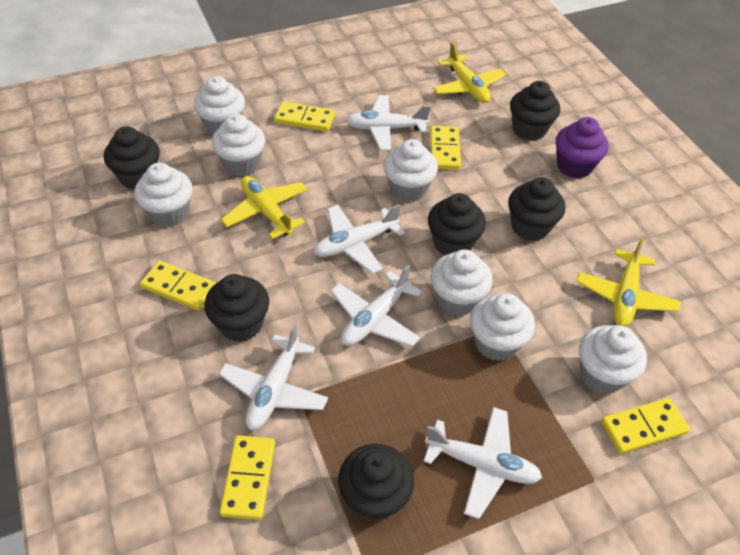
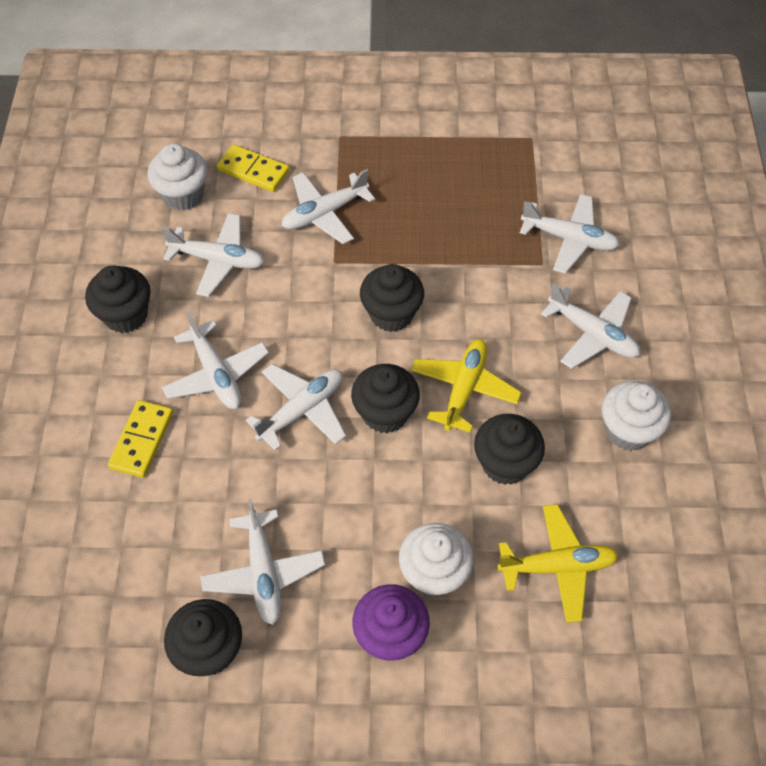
black cupcake: [104,126,160,189] [204,274,269,342] [338,444,414,521] [428,193,486,256] [508,177,565,241] [510,81,560,141] = 6 -> [85,265,151,333] [164,599,242,676] [351,364,420,433] [360,264,424,332] [474,414,545,485] = 5
white cupcake: [134,163,193,227] [194,76,245,135] [212,114,265,176] [383,139,438,202] [431,249,493,316] [470,293,535,361] [579,325,647,394] = 7 -> [148,143,208,211] [399,523,474,597] [602,381,671,451] = 3
white plane: [219,324,328,430] [314,204,405,274] [331,265,422,347] [346,95,430,151] [423,407,542,519] = 5 -> [162,213,265,297] [162,312,269,409] [200,499,325,625] [246,364,346,451] [282,169,375,244] [520,194,620,274] [541,283,640,369] = 7
yellow domino: [140,260,216,311] [220,435,275,520] [274,101,335,132] [430,126,461,170] [601,398,690,454] = 5 -> [108,400,173,478] [217,144,289,192] = 2
yellow plane: [221,176,308,239] [433,42,506,103] [576,238,680,327] = 3 -> [411,339,521,433] [497,504,619,623] = 2

